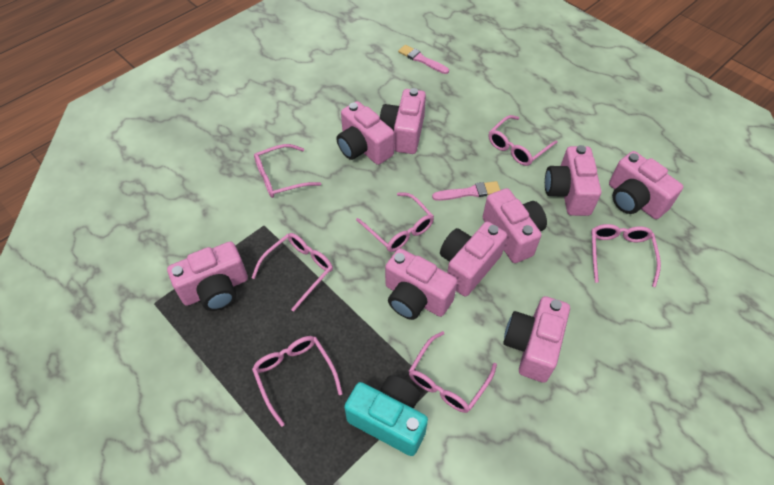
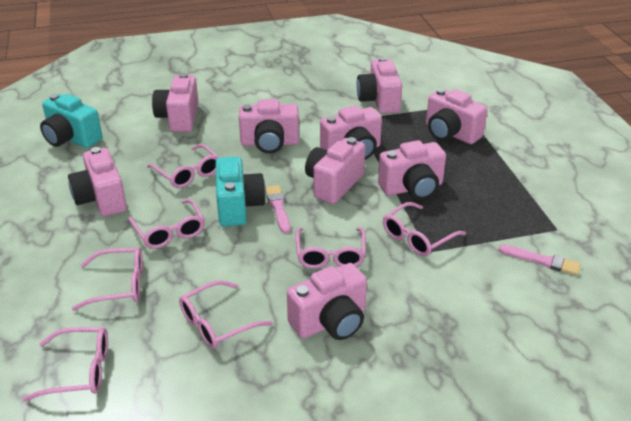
turquoise camera: [344,376,428,456] = 1 -> [40,94,102,148] [216,156,266,226] = 2

